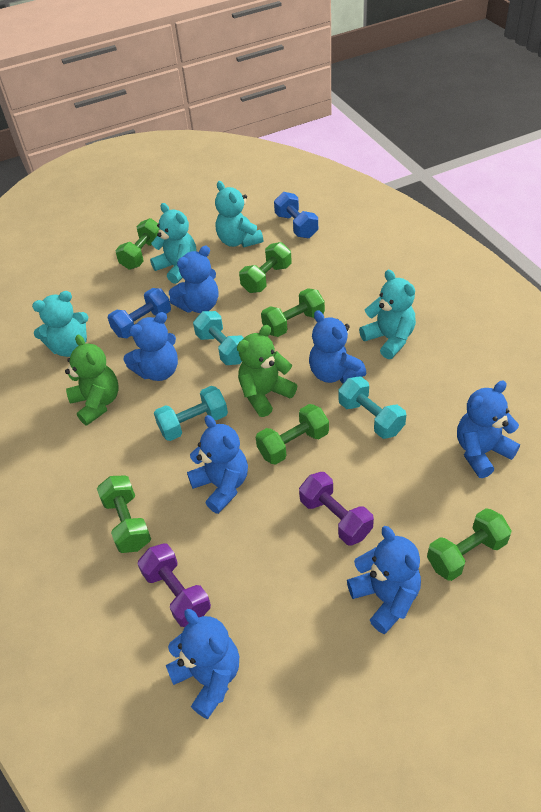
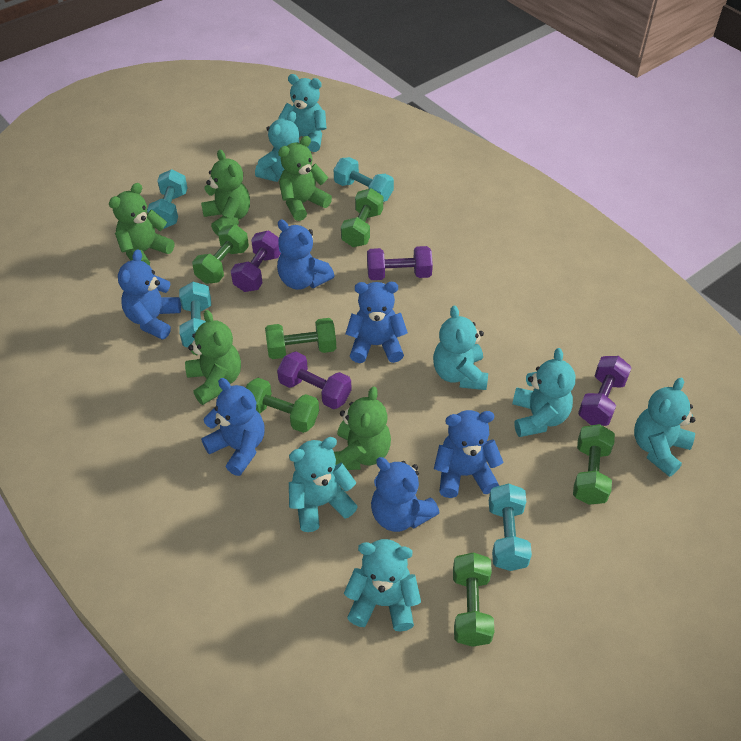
blue dumbbell: [107,288,171,338] [274,192,318,238] = 2 -> none = 0
blue teddy bear: [123,312,178,381] [166,609,239,719] [169,246,218,313] [187,415,248,514] [309,310,366,383] [347,526,421,634] [457,381,520,478] = 7 -> [118,249,181,339] [201,378,265,476] [277,219,334,290] [345,282,408,363] [371,457,440,532] [434,410,503,498] = 6
green teddy bear: [65,335,119,426] [237,325,297,417] = 2 -> [109,183,174,266] [185,310,241,405] [201,150,250,236] [278,136,332,221] [334,387,391,470] = 5
purple dumbbell: [138,543,211,627] [299,472,374,545] = 2 -> [231,231,281,292] [277,351,352,409] [367,246,433,280] [578,356,632,426] = 4
turquoise dumbbell: [154,386,228,441] [193,311,244,365] [338,376,406,439] = 3 -> [147,169,188,229] [179,282,211,347] [334,157,394,202] [489,483,532,571] = 4
turquoise teddy bear: [32,291,88,357] [150,203,196,284] [215,181,263,248] [359,270,416,359] = 4 -> [255,111,299,182] [278,74,327,152] [289,437,358,532] [344,539,421,632] [433,306,488,390] [512,348,575,437] [634,378,695,477] = 7

